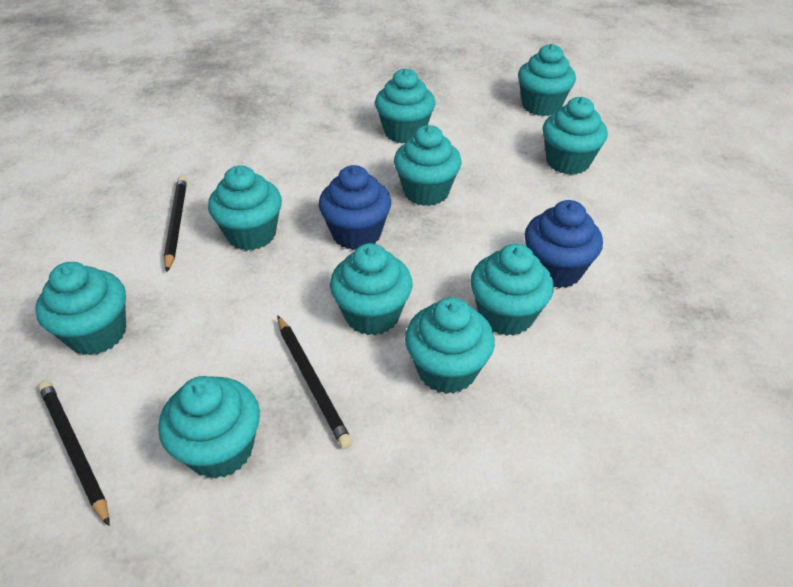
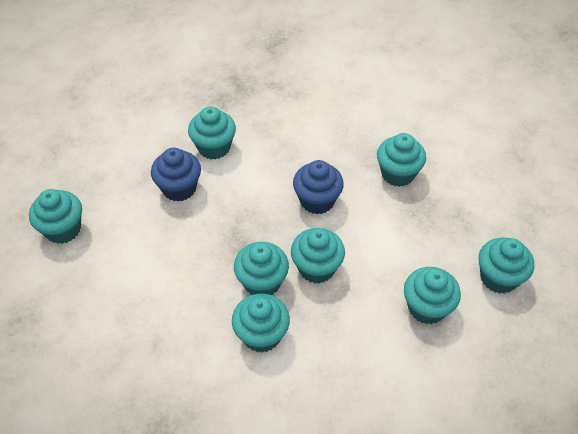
black pencil: [38,381,110,526] [164,176,187,272] [277,315,353,449] = 3 -> none = 0
turquoise cupcake: [35,262,126,355] [158,376,260,479] [208,165,282,251] [330,243,412,335] [375,68,435,143] [394,125,461,206] [405,297,495,394] [470,244,554,336] [518,44,576,116] [542,97,608,175] = 10 -> [29,189,82,244] [188,107,236,159] [232,294,290,353] [234,242,289,295] [291,228,345,284] [377,133,426,187] [404,267,461,324] [479,237,534,294] = 8

